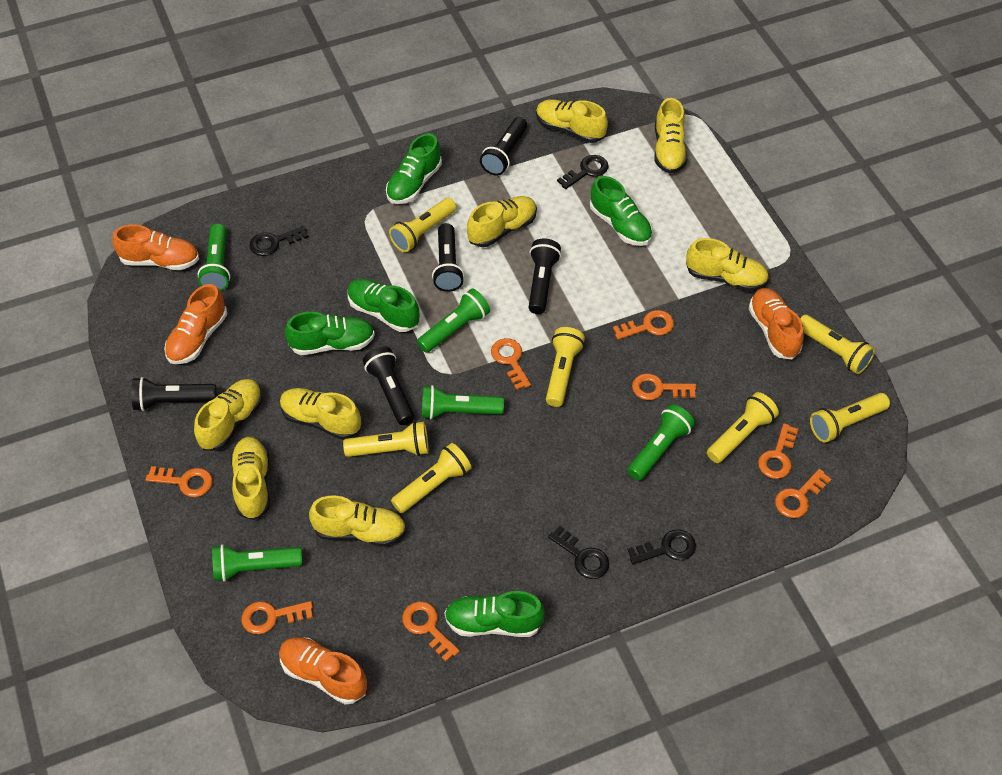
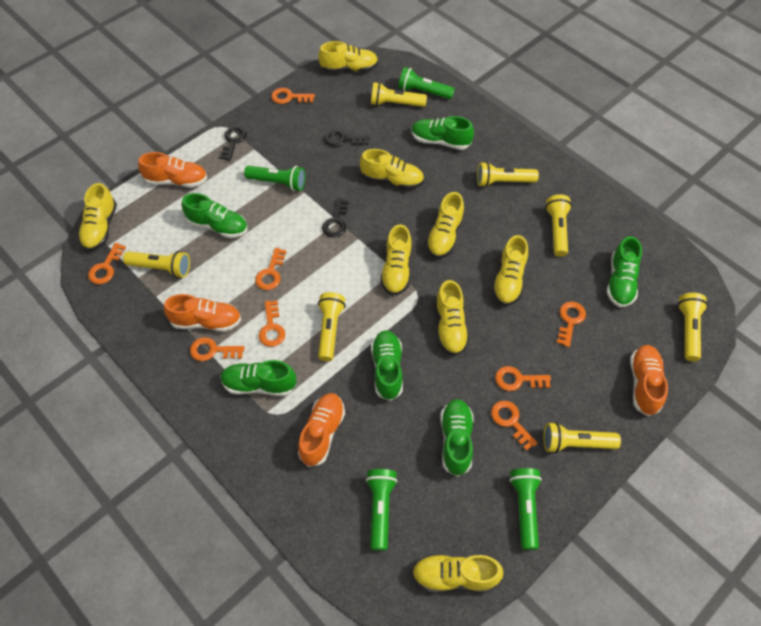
black flashlight: [131,377,216,411] [363,347,414,425] [432,223,464,292] [480,117,527,176] [528,238,561,314] = 5 -> none = 0
black key: [249,226,309,256] [548,526,609,579] [557,155,609,189] [628,530,696,565] = 4 -> [220,126,247,161] [322,198,349,238] [324,130,370,147] = 3
green flashlight: [198,224,230,291] [212,544,302,582] [417,288,490,353] [422,385,504,419] [628,404,695,480] = 5 -> [244,166,305,191] [366,469,398,551] [398,67,455,99] [509,468,542,550] = 4
green shoe: [285,312,375,355] [348,279,419,332] [386,133,442,204] [444,591,545,637] [590,176,653,246] = 5 -> [182,193,248,238] [220,360,297,396] [371,330,403,401] [411,116,474,150] [440,399,473,477] [607,236,642,307] = 6

